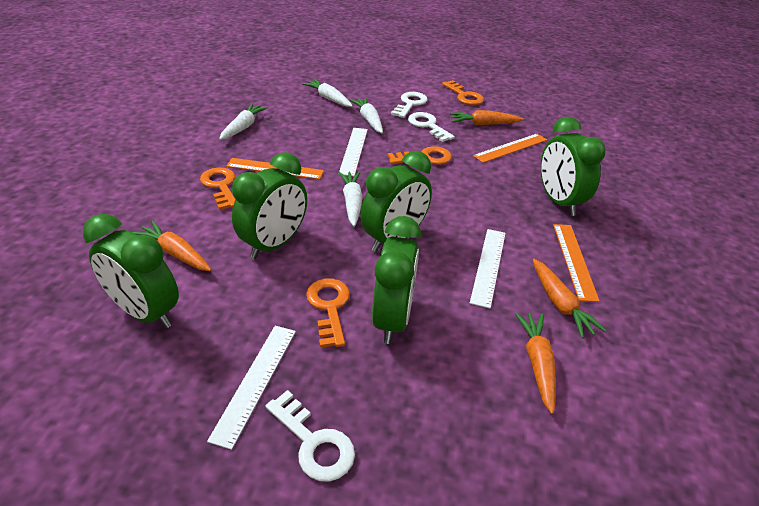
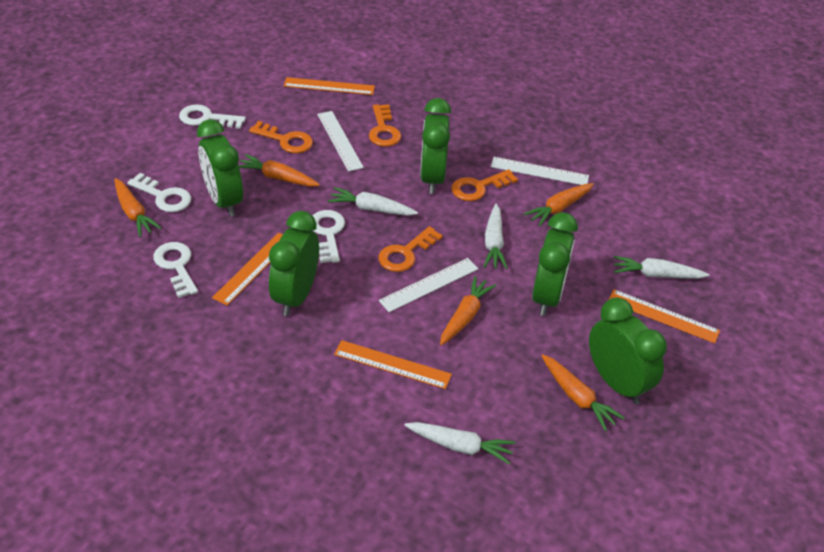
orange carrot: [132,221,211,271] [450,110,524,125] [515,312,556,414] [532,258,607,338] = 4 -> [114,178,162,237] [239,154,320,187] [440,276,497,345] [524,183,594,227] [541,354,625,432] = 5
orange ruler: [226,158,324,180] [473,134,547,163] [553,224,600,302] = 3 -> [212,232,283,305] [284,77,375,95] [334,340,452,389] [608,289,720,343] = 4
white key: [265,390,355,482] [391,92,427,118] [408,112,455,142] = 3 -> [127,173,191,212] [153,242,198,298] [179,104,246,129] [313,210,345,263] = 4

